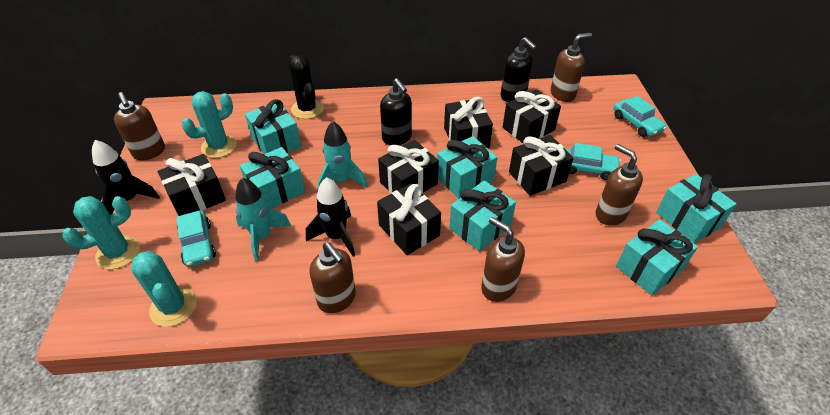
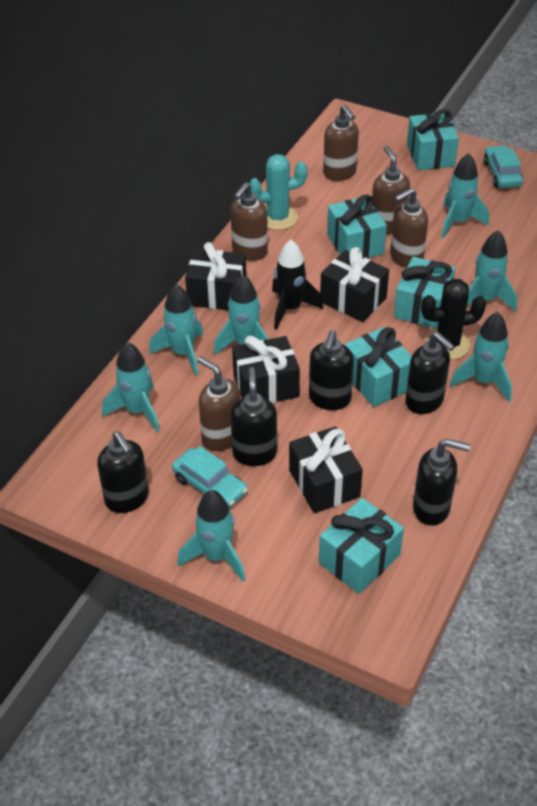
black gift: [158,154,226,216] [377,183,441,255] [378,140,439,194] [444,97,493,148] [503,89,561,144] [509,135,573,196] = 6 -> [185,242,246,310] [232,336,300,403] [289,426,363,513] [320,247,389,322] = 4
black rocket: [92,140,160,215] [306,177,355,256] = 2 -> [272,240,323,330] = 1
black soap dispenser: [380,78,412,145] [501,37,537,102] = 2 -> [97,431,149,513] [230,367,277,466] [309,330,354,410] [405,332,455,414] [413,439,471,526] = 5
turquoise cactus: [62,196,140,269] [131,251,197,327] [181,91,237,158] = 3 -> [249,154,307,230] = 1
turquoise car: [176,210,216,267] [564,143,621,180] [613,96,667,137] = 3 -> [172,446,248,508] [483,145,523,188] = 2
turquoise gift: [240,147,305,209] [245,99,301,154] [437,136,498,199] [449,180,516,252] [616,219,698,295] [656,174,736,243] = 6 -> [319,498,404,594] [327,194,387,258] [345,327,412,407] [394,257,455,329] [407,109,459,170] = 5
turquoise rocket: [235,178,291,262] [317,121,368,189] = 2 -> [102,342,160,432] [149,284,203,376] [178,490,245,582] [214,274,269,355] [441,153,489,238] [450,312,512,402] [467,230,517,311] = 7

